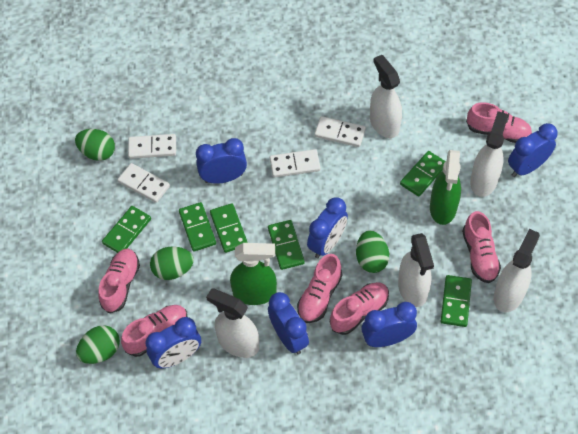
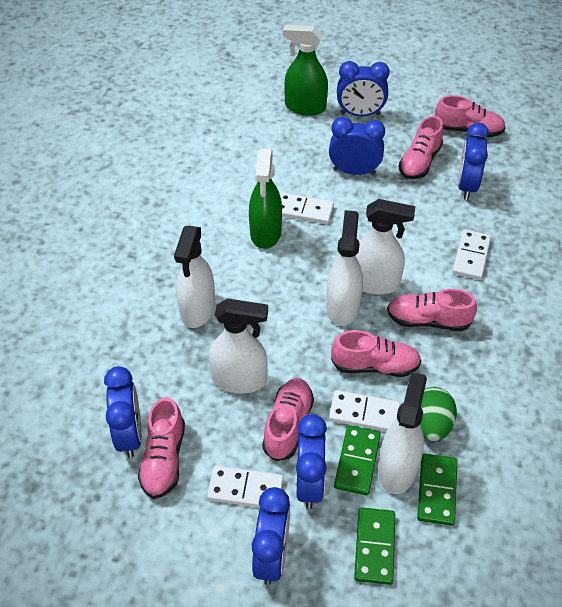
green domino: [102,206,151,253] [179,202,216,252] [210,203,248,253] [268,220,305,270] [400,151,445,197] [441,275,472,327] = 6 -> [334,425,381,496] [354,507,395,585] [417,454,457,526] = 3
green egg: [75,129,115,161] [76,325,120,364] [150,246,194,280] [356,230,389,273] = 4 -> [420,387,457,442] = 1

